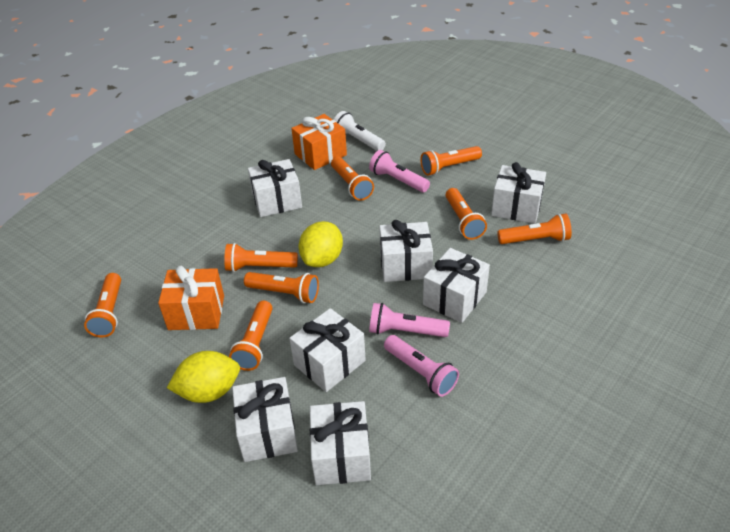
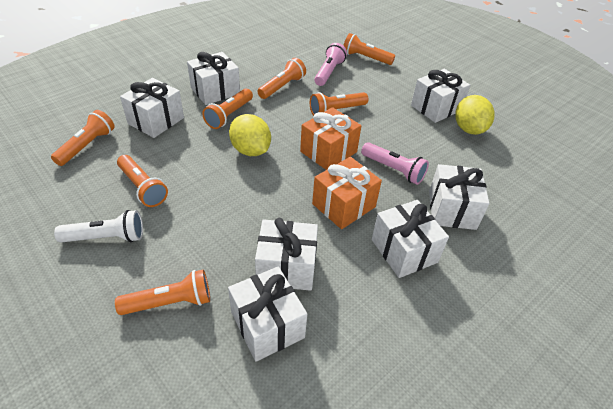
orange flashlight: [84,273,121,337] [224,243,298,272] [229,301,272,371] [244,272,319,303] [331,157,374,201] [420,146,482,176] [446,188,487,240] [497,213,572,244] = 8 -> [51,110,115,166] [115,269,210,315] [117,155,168,207] [202,89,253,129] [257,58,306,99] [310,92,368,116] [343,33,395,65] = 7
pink flashlight: [369,150,430,193] [369,303,450,337] [384,335,459,397] = 3 -> [314,43,347,86] [361,142,429,185] = 2

